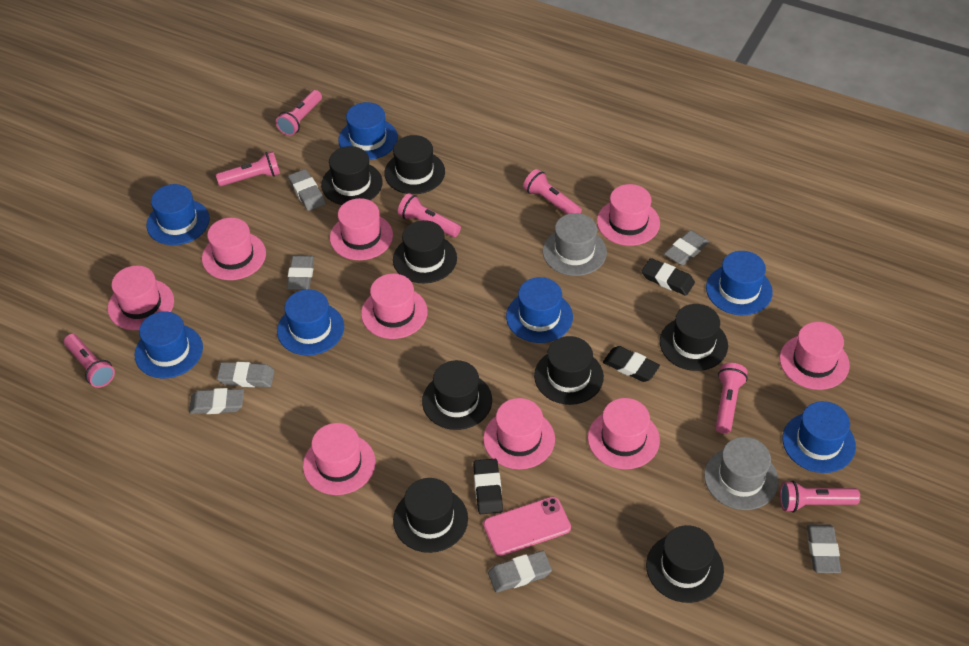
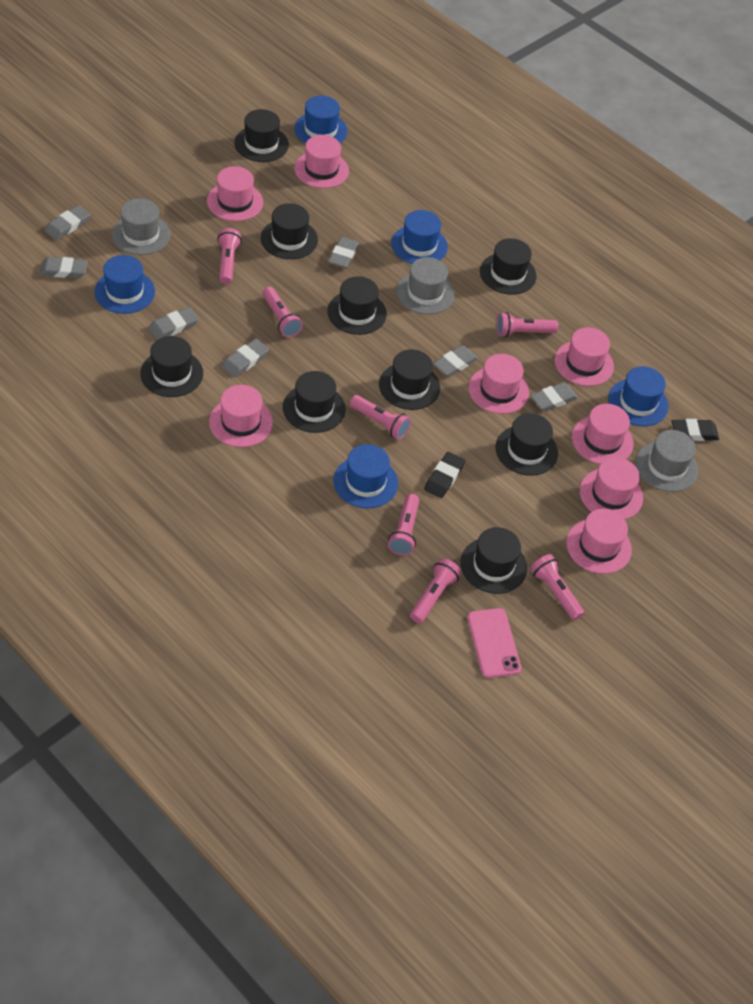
black eraser: [473,459,503,514] [603,346,660,382] [642,258,695,296] = 3 -> [424,452,465,498] [672,419,719,441] = 2
black hat: [321,146,383,205] [384,135,445,194] [393,220,457,283] [393,478,468,553] [422,360,492,430] [534,336,604,405] [646,525,724,603] [660,304,728,371] = 8 -> [140,336,203,397] [234,109,289,162] [261,203,318,259] [283,371,345,433] [327,276,387,335] [379,349,440,410] [460,527,527,594] [480,238,537,295] [495,413,558,476] = 9
blue hat: [134,312,203,378] [146,184,210,245] [277,289,344,356] [338,102,398,160] [506,277,573,343] [706,251,773,315] [783,401,856,473] = 7 -> [94,255,155,314] [294,96,348,144] [333,444,398,508] [391,210,448,264] [608,366,669,426] = 5
grey hat: [543,213,607,276] [704,437,779,510] = 2 -> [112,198,171,255] [397,257,455,315] [636,430,698,492] = 3
pink hat: [108,266,174,330] [202,218,266,280] [303,423,375,495] [330,198,393,260] [361,274,428,339] [483,398,555,469] [588,398,660,469] [597,184,660,246] [780,322,850,390] = 9 -> [207,166,263,221] [209,385,273,447] [294,135,349,188] [468,354,529,414] [555,327,614,386] [566,509,632,574] [572,404,634,464] [580,457,643,519] = 8

